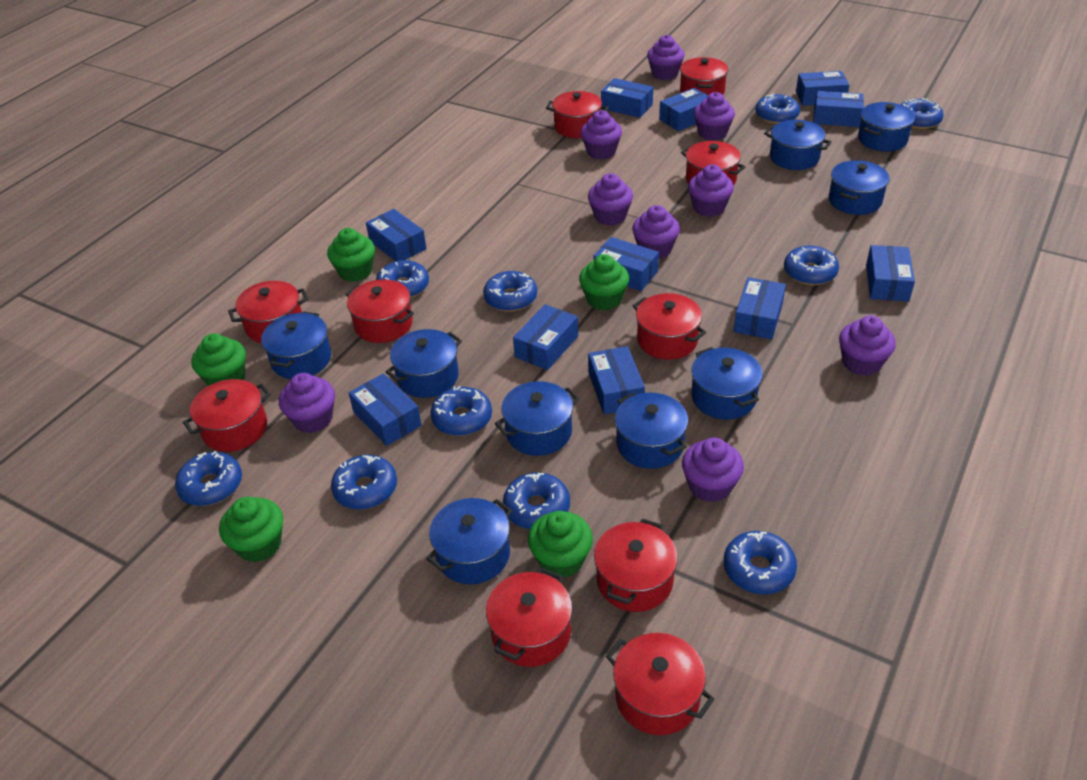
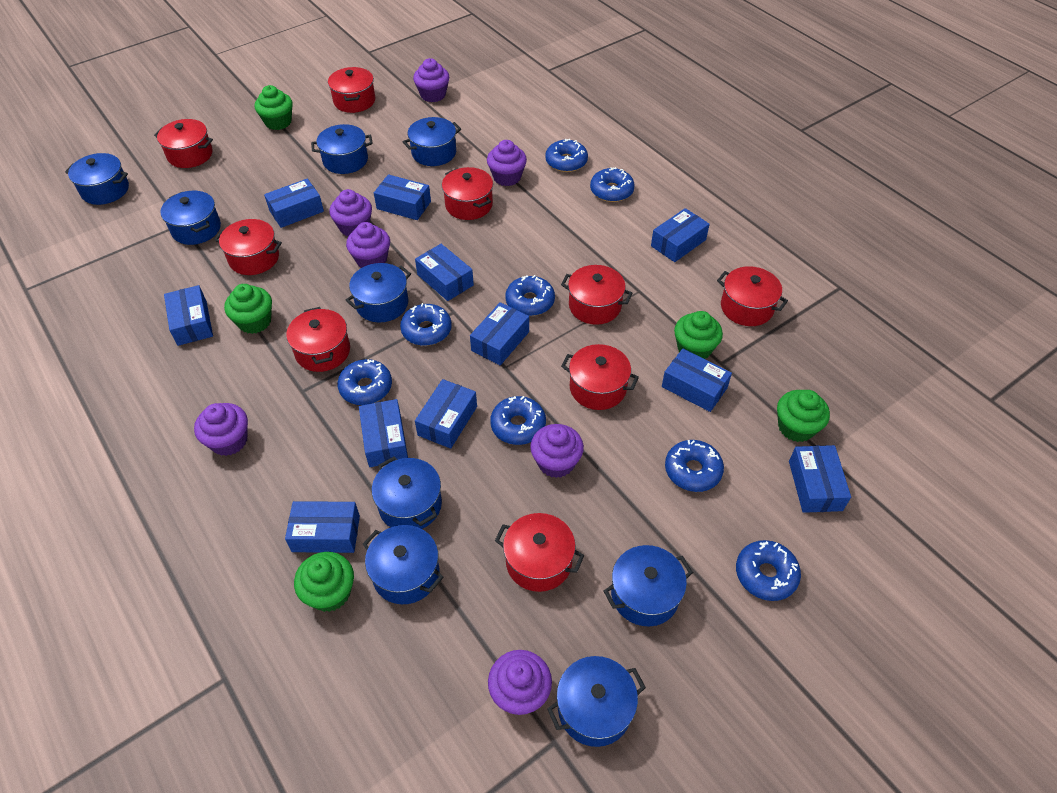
blue donut: [175,451,242,506] [331,455,397,510] [376,260,429,298] [431,386,492,436] [483,271,537,312] [503,473,570,529] [724,531,797,594] [755,93,800,124] [784,246,839,285] [900,98,943,129] = 10 -> [337,359,392,405] [400,303,452,346] [490,396,546,445] [505,275,555,316] [545,139,588,172] [590,167,635,202] [665,440,724,492] [736,540,801,601] = 8
purple cupcake: [279,373,335,433] [581,110,622,159] [588,173,633,226] [632,205,680,259] [647,35,685,80] [682,437,744,503] [688,164,734,217] [694,92,735,141] [839,316,896,376] = 9 -> [194,403,248,456] [329,189,372,236] [346,222,390,268] [413,58,449,102] [487,140,527,186] [488,650,552,715] [530,424,584,478] = 7
red pot: [183,379,271,452] [228,281,308,343] [346,279,414,343] [486,568,572,667] [546,91,608,138] [594,518,678,612] [606,633,714,735] [633,293,706,360] [680,57,728,95] [681,141,745,186] = 10 -> [154,119,213,168] [214,219,282,275] [286,307,350,372] [328,67,376,113] [442,167,493,220] [495,513,584,592] [561,265,632,325] [561,344,639,410] [717,266,788,326] = 9

